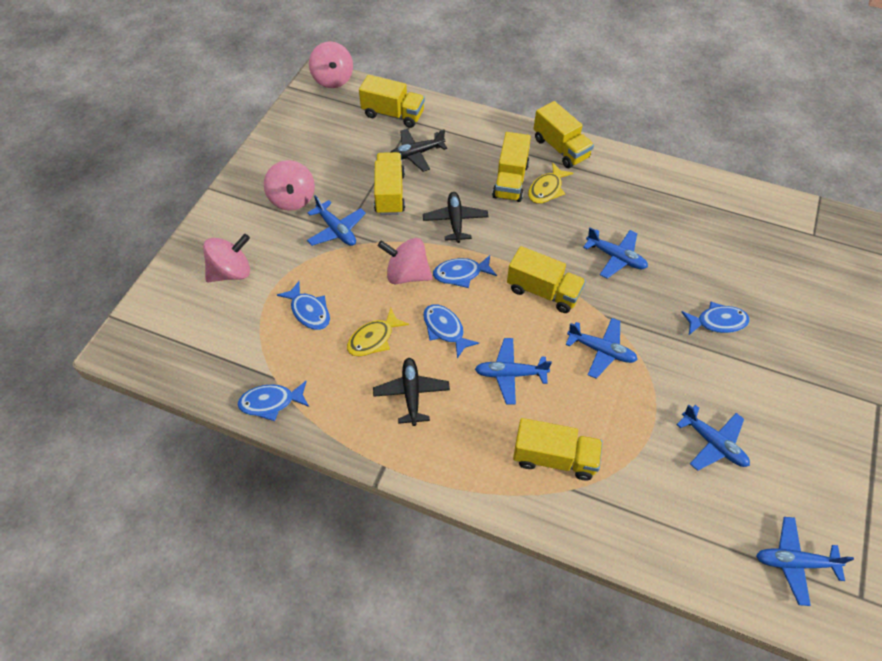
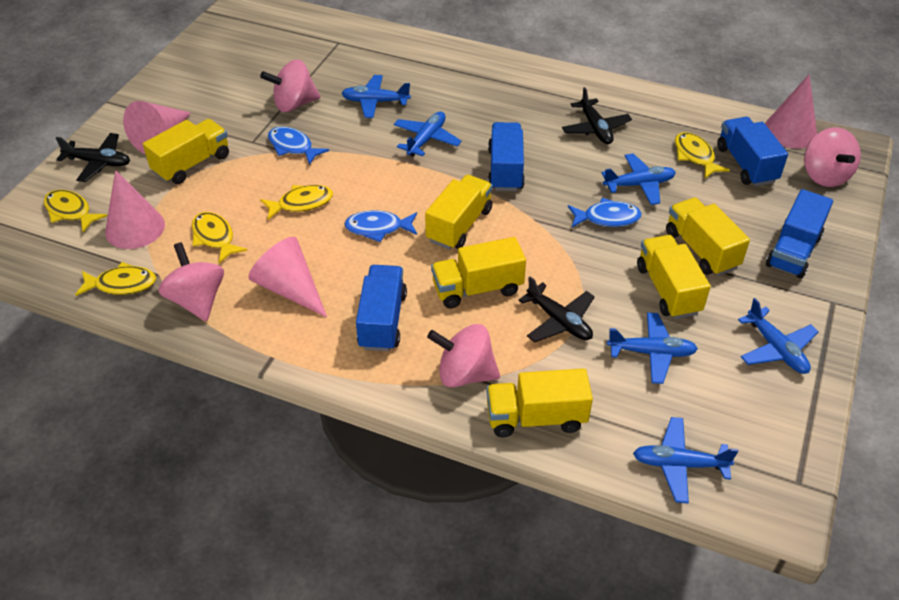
blue fish: [237,381,309,421] [277,281,330,330] [423,304,479,358] [433,255,497,288] [681,302,750,335] = 5 -> [268,127,329,165] [344,210,417,242] [568,198,642,227] = 3
blue truck: none = 0 -> [356,265,407,351] [488,122,525,191] [717,117,788,186] [766,189,833,279] = 4
pink cone: none = 0 -> [105,170,165,249] [123,101,191,154] [248,237,327,317] [765,74,817,149] = 4
yellow fish: [347,308,409,356] [528,163,573,204] = 2 -> [44,190,108,233] [75,262,156,296] [192,212,248,264] [260,185,333,220] [675,132,730,178] = 5

